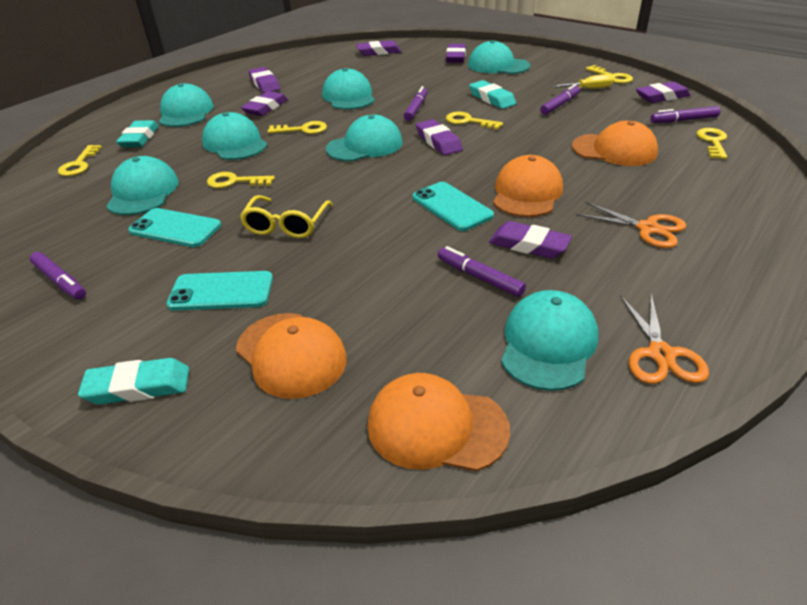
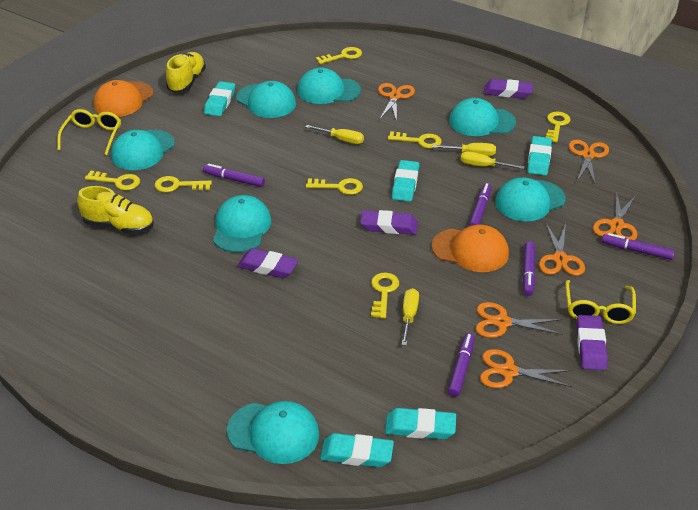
orange cap: [236,313,347,399] [368,373,510,471] [493,155,563,217] [572,121,658,166] = 4 -> [93,80,154,117] [431,224,509,272] = 2
orange scissors: [576,202,686,248] [620,294,709,384] = 2 -> [378,83,415,122] [476,302,563,338] [480,349,572,388] [539,223,585,276] [569,140,609,185] [593,192,637,240] = 6
purple eraser: [241,91,288,116] [248,67,280,93] [356,40,401,56] [416,119,463,155] [446,44,466,63] [489,221,572,258] [636,82,690,103] = 7 -> [237,248,298,278] [360,210,418,235] [483,79,533,98] [576,315,608,370] = 4
turquoise eraser: [78,358,189,405] [116,120,159,147] [469,80,516,109] = 3 -> [204,81,235,116] [320,433,394,467] [385,408,456,439] [392,160,419,202] [527,136,552,175] = 5
turquoise phone: [128,208,221,247] [166,271,273,311] [412,182,494,231] = 3 -> none = 0
yellow glasses: [240,195,333,238] = 1 -> [57,109,121,155] [565,280,636,324] = 2
yellow key: [58,145,102,176] [207,172,275,188] [268,121,327,134] [446,112,503,130] [586,65,633,84] [696,128,728,159] = 6 -> [85,171,140,190] [154,176,212,192] [306,178,363,195] [316,47,362,64] [371,273,399,319] [388,131,442,149] [546,112,571,143] = 7
yellow screwdriver: [552,74,613,89] = 1 -> [306,125,364,144] [402,288,419,346] [433,143,496,156] [461,151,525,169] = 4
yellow shoe: none = 0 -> [77,186,154,234] [166,52,206,93] = 2

